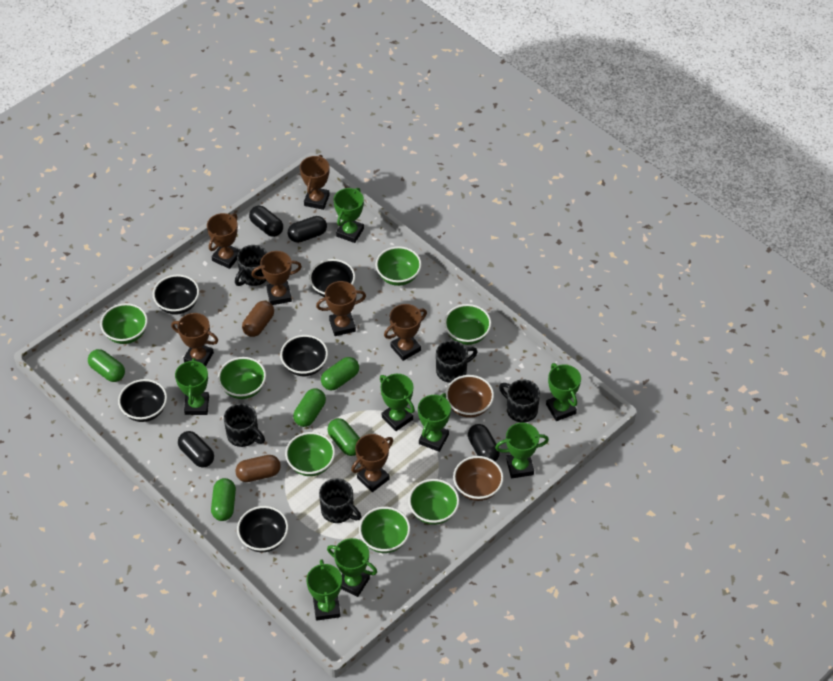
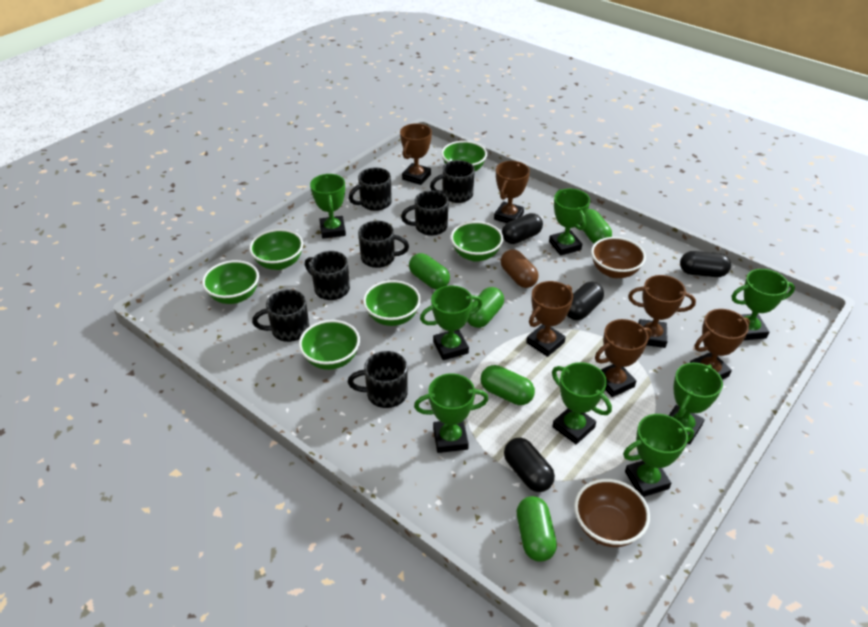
black bowl: [118,379,167,422] [153,274,199,315] [237,506,288,552] [280,335,328,376] [309,259,355,297] = 5 -> none = 0
black mug: [224,403,265,447] [235,245,267,286] [319,478,361,523] [436,340,478,383] [499,379,540,423] = 5 -> [252,289,309,342] [305,251,350,300] [348,351,408,408] [349,168,392,211] [358,221,409,268] [401,191,449,236] [430,160,475,203] = 7
brown capsule: [235,455,281,482] [242,301,274,337] = 2 -> [501,249,539,288] = 1
brown trophy: [171,313,218,367] [207,213,240,269] [252,251,302,305] [300,155,330,210] [316,281,366,336] [351,434,393,492] [384,304,427,361] = 7 -> [400,123,432,185] [494,161,530,223] [526,281,573,357] [595,319,652,397] [628,275,696,348] [690,309,750,379] = 6
green bowl: [100,303,148,344] [218,357,266,399] [285,432,335,476] [359,507,410,553] [375,246,422,286] [408,479,459,525] [444,304,491,345] = 7 -> [202,260,259,304] [249,229,303,270] [299,320,360,370] [363,280,421,326] [441,141,487,171] [451,221,503,262] = 6

